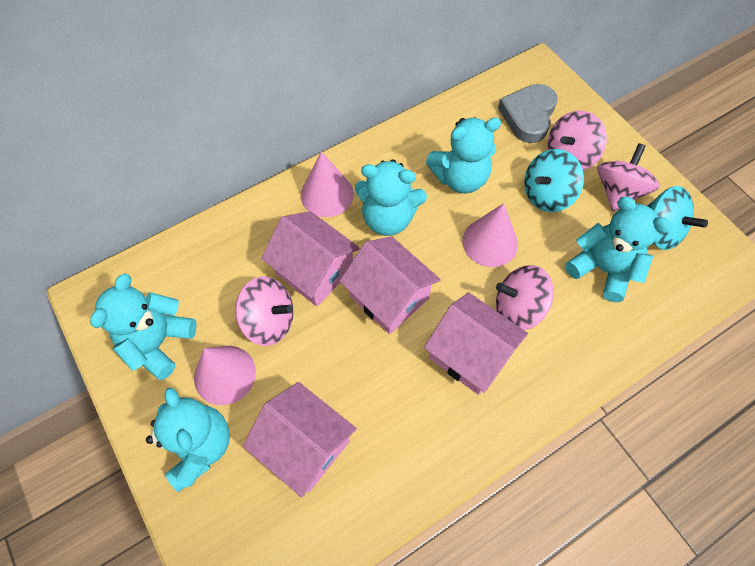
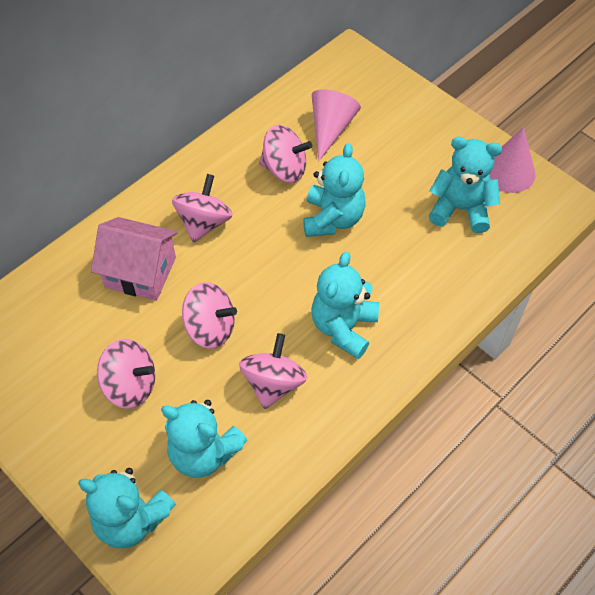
grey heart: [498,84,557,143] = 1 -> none = 0
pink cone: [194,346,256,405] [301,151,354,217] [462,203,518,267] = 3 -> [312,89,361,161] [489,127,535,193] = 2
pink house: [243,382,357,498] [261,211,360,306] [339,237,441,334] [424,292,528,395] = 4 -> [91,217,178,301] = 1
pink spinning top: [235,276,294,346] [496,265,554,330] [548,110,607,171] [597,143,660,211] = 4 -> [97,339,155,409] [172,174,233,243] [182,282,237,349] [239,333,307,409] [259,125,312,183] = 5
turquoise spinning top: [524,149,584,212] [647,186,708,250] = 2 -> none = 0

